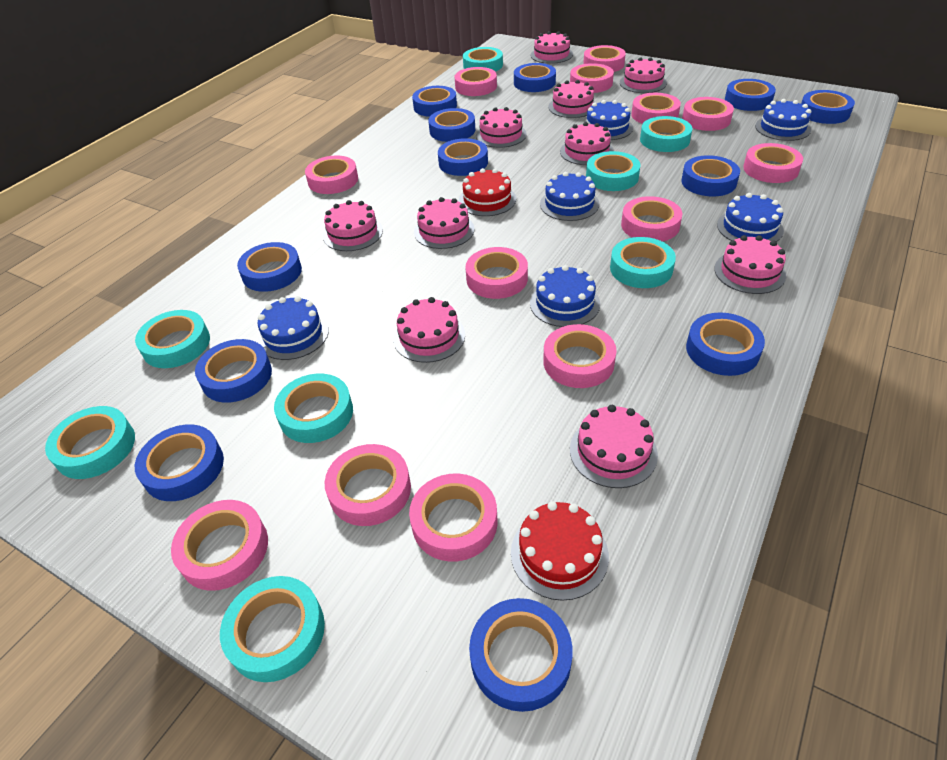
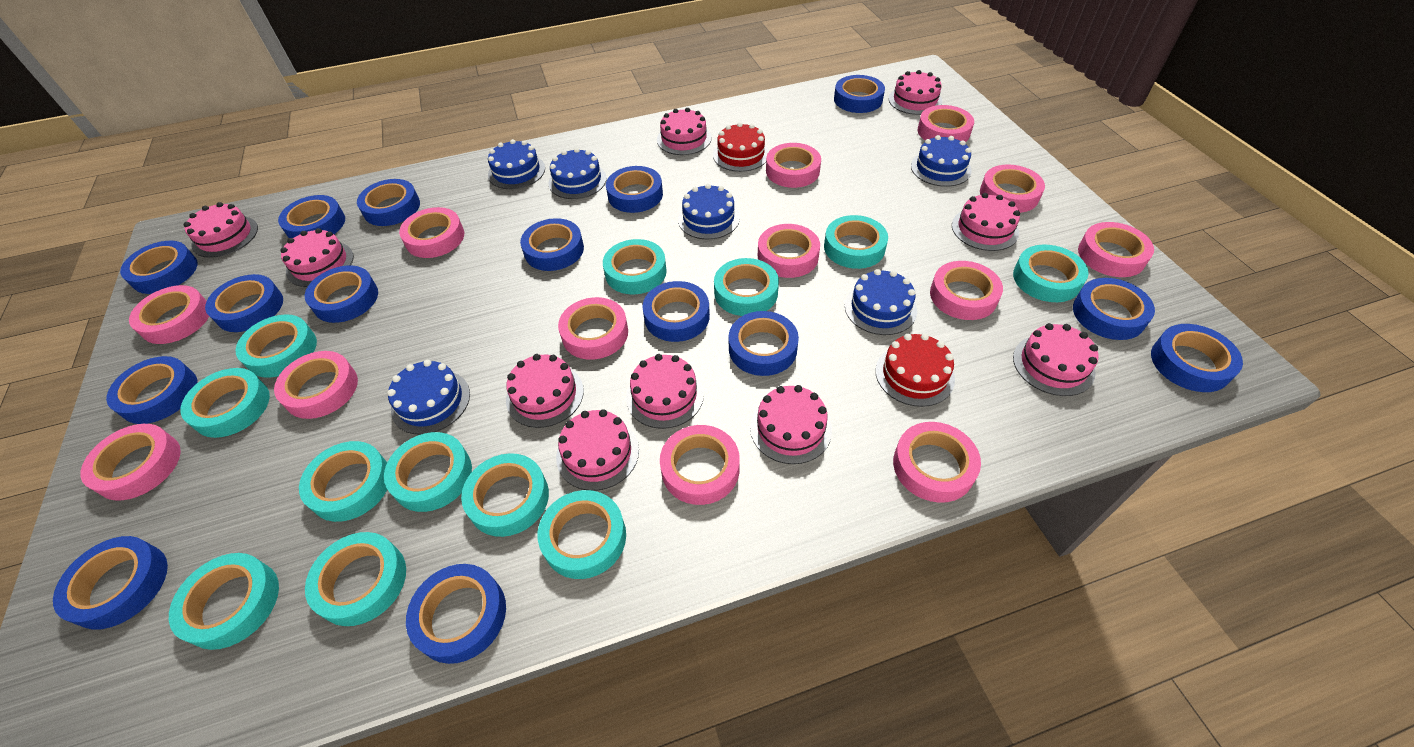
blue tape: [135,424,224,501] [195,339,272,402] [237,242,302,292] [412,86,457,117] [428,108,475,142] [438,138,488,176] [469,598,573,712] [514,63,556,92] [681,155,740,196] [686,313,765,376] [725,79,776,111] [801,90,855,124] = 12 -> [53,536,168,630] [106,356,197,424] [120,241,198,294] [205,274,283,332] [278,195,345,238] [305,266,378,323] [357,179,420,226] [406,564,506,664] [520,218,584,271] [606,166,663,213] [642,281,710,342] [729,311,799,376] [834,75,885,113] [1073,278,1155,340] [1151,324,1243,392] = 15
turquoise tape: [45,406,135,479] [135,310,210,368] [220,576,325,682] [274,374,353,443] [463,47,503,72] [586,151,641,191] [610,237,676,288] [640,116,692,152] = 8 -> [169,553,279,650] [180,368,270,438] [235,315,317,378] [299,441,387,522] [305,532,406,626] [384,432,472,512] [461,453,549,537] [538,490,626,579] [603,239,667,294] [714,258,779,316] [824,215,888,269] [1013,245,1089,302] = 12

